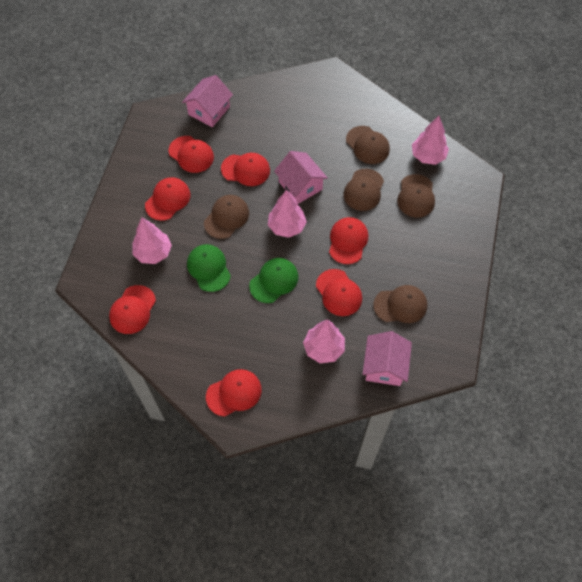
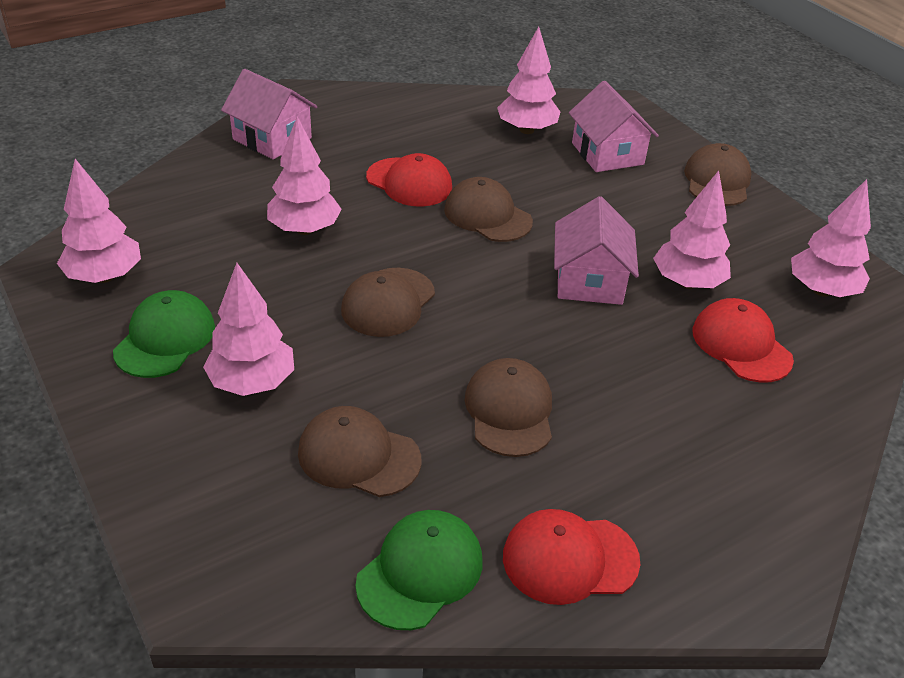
pink tree: [133,218,172,264] [268,190,307,238] [303,319,345,363] [412,116,449,165] = 4 -> [57,159,141,283] [203,263,294,396] [267,117,342,235] [497,27,560,134] [653,170,731,289] [791,179,871,297] = 6
red cap: [109,285,156,334] [145,177,190,221] [168,136,214,173] [206,369,262,417] [221,153,270,186] [316,269,362,316] [329,217,368,264] = 7 -> [366,153,452,207] [503,509,640,605] [693,298,794,383] = 3

